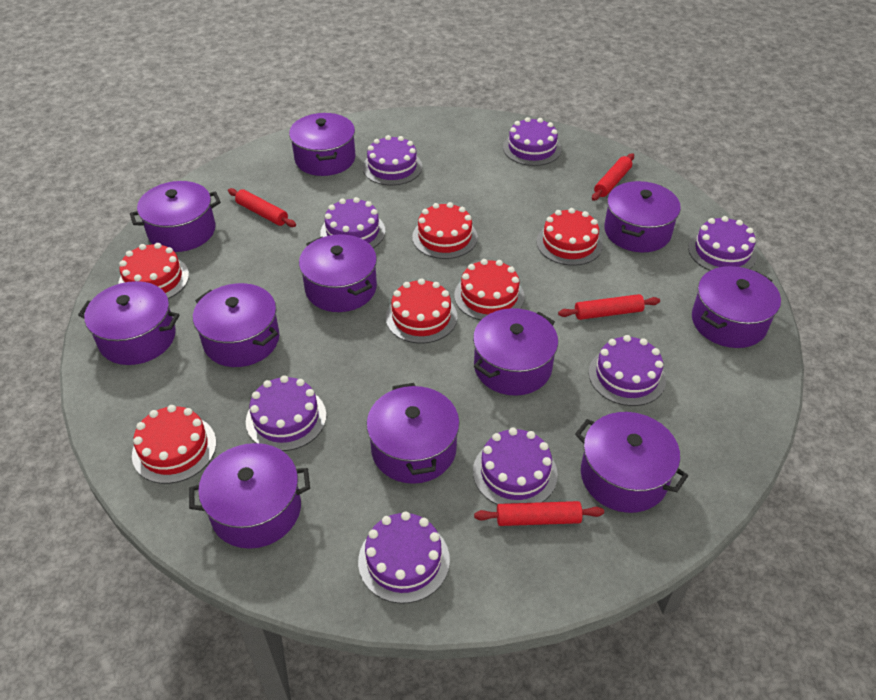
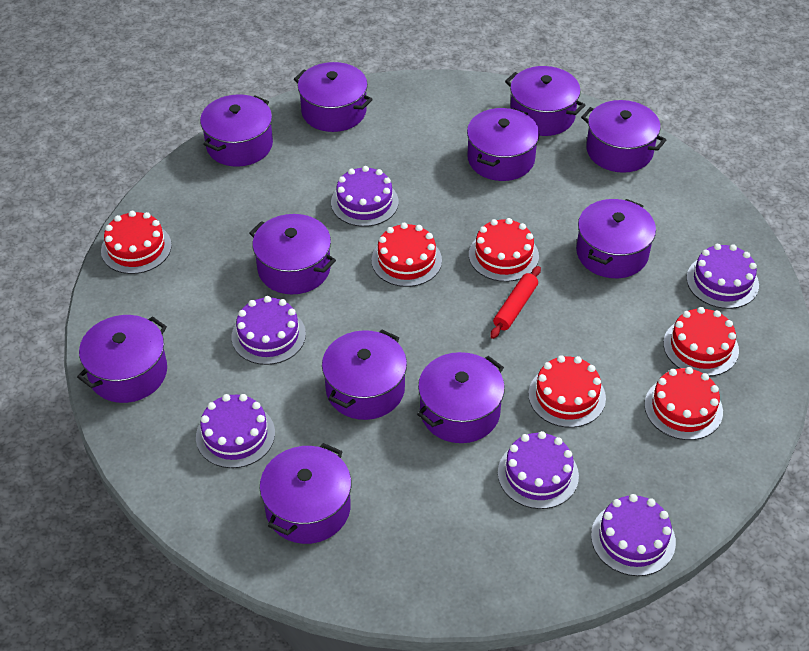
purple cake: [246,375,326,451] [320,197,386,248] [358,511,450,604] [363,135,422,186] [473,428,558,505] [503,117,561,166] [589,335,666,406] [688,216,757,271] = 8 -> [196,394,275,468] [232,296,306,365] [331,166,399,227] [498,431,579,509] [591,494,676,576] [686,244,759,309] = 6
red rolling pin: [228,188,296,227] [474,501,604,526] [558,294,660,320] [592,153,634,201] = 4 -> [490,266,541,339] = 1

